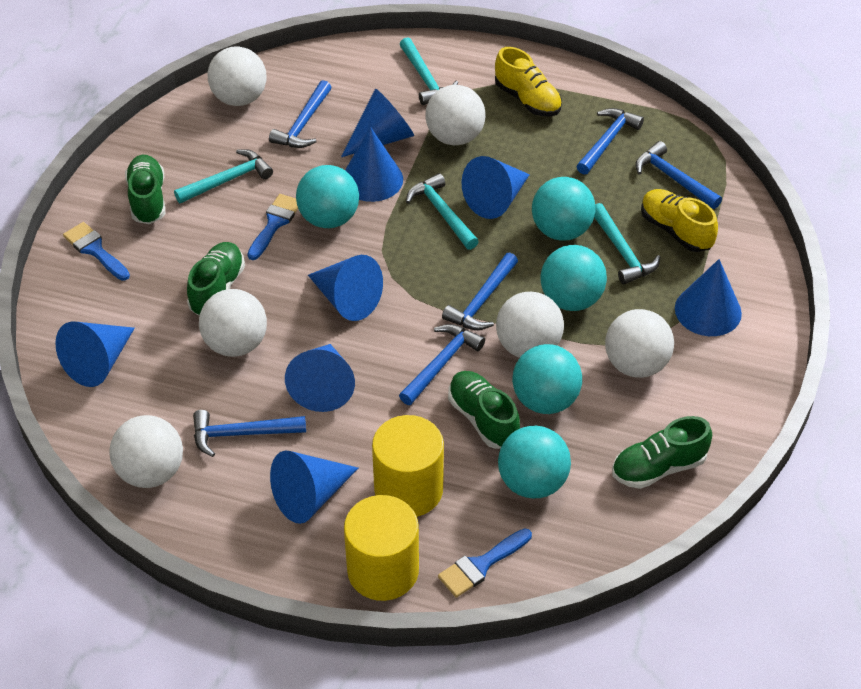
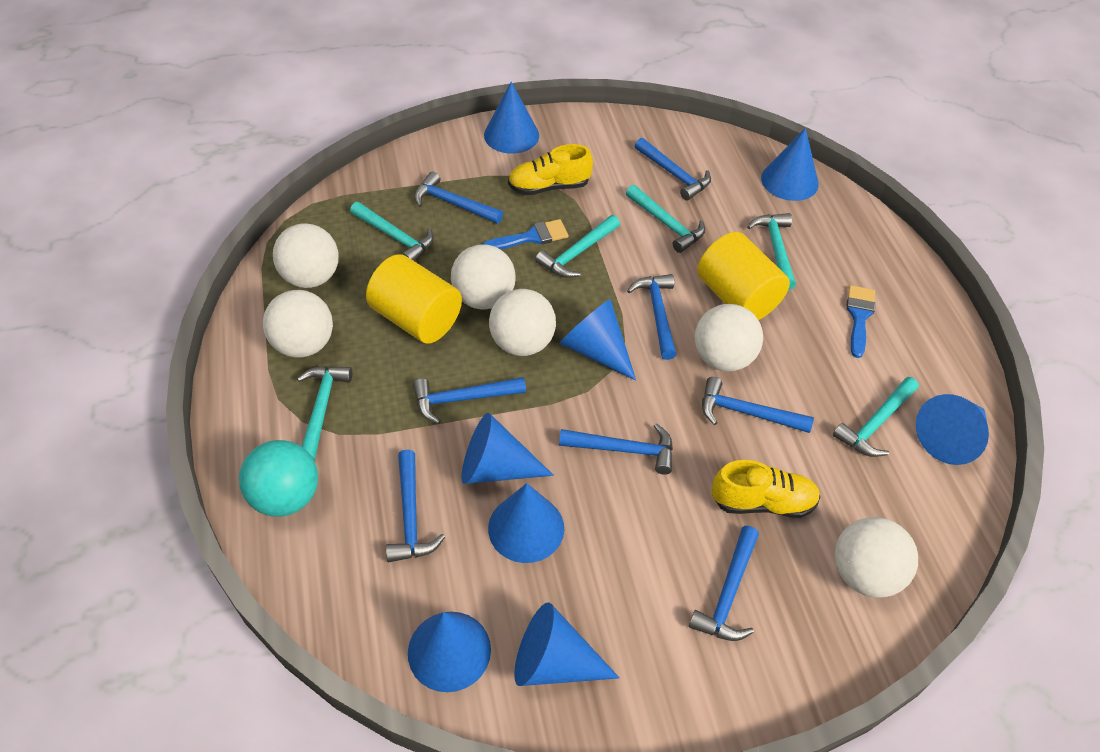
blue brush: [63,222,130,281] [247,194,298,260] [438,528,532,598] = 3 -> [483,219,568,249] [846,285,875,358] = 2
blue hammer: [193,410,306,457] [269,80,332,148] [399,324,485,405] [442,253,518,330] [576,108,644,175] [635,141,722,209] = 6 -> [386,450,445,562] [413,377,526,424] [414,172,503,224] [559,423,673,475] [627,274,677,360] [635,138,711,201] [689,526,759,641] [702,377,814,433] = 8
green shoe: [125,155,165,224] [187,242,245,316] [448,371,520,449] [612,416,712,489] = 4 -> none = 0
turquoise ball: [296,165,359,228] [498,426,571,498] [512,344,582,414] [532,177,595,241] [540,245,607,311] = 5 -> [239,440,318,517] = 1
turquoise hammer: [174,149,273,204] [400,37,458,105] [406,173,479,250] [594,203,660,284] = 4 -> [297,366,352,461] [350,202,434,261] [535,215,620,278] [626,185,705,253] [747,213,796,290] [833,377,919,457] = 6

